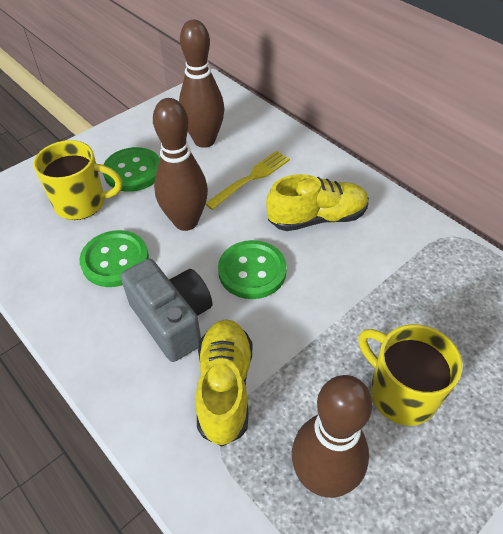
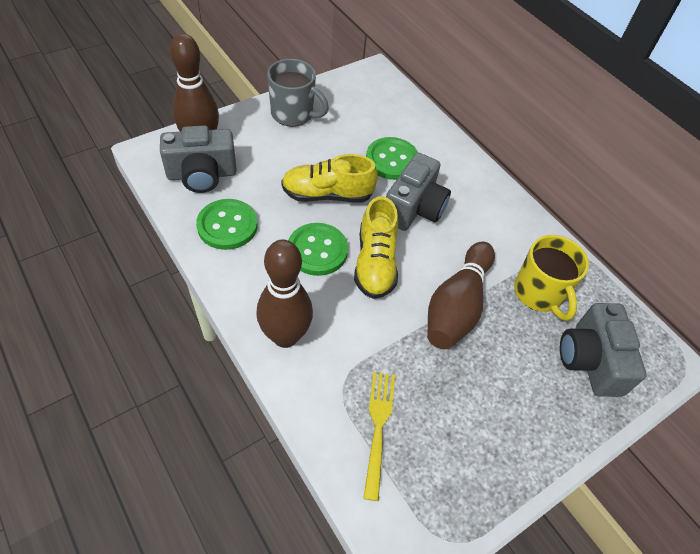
grey camera: [121,259,212,362] = 1 -> [160,125,237,193] [386,153,451,231] [560,303,647,397] = 3
grey mug: none = 0 -> [267,59,329,127] = 1
yellow mug: [33,140,122,220] [358,324,462,426] = 2 -> [514,235,589,321] = 1

